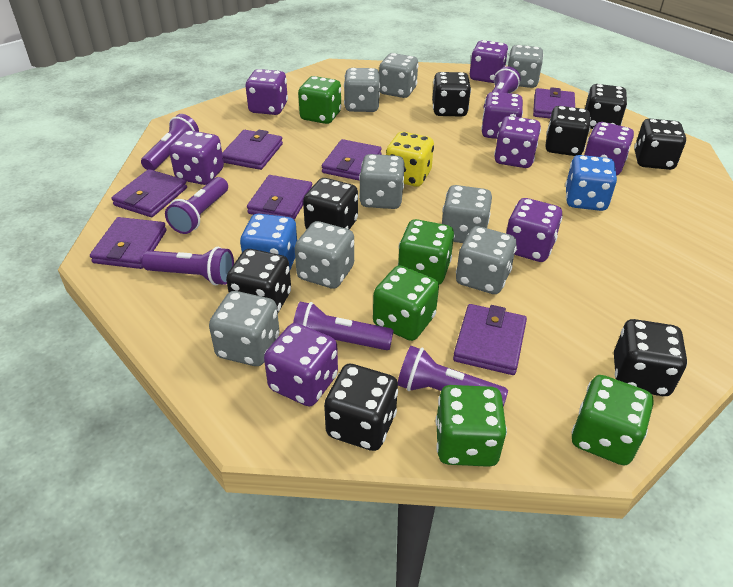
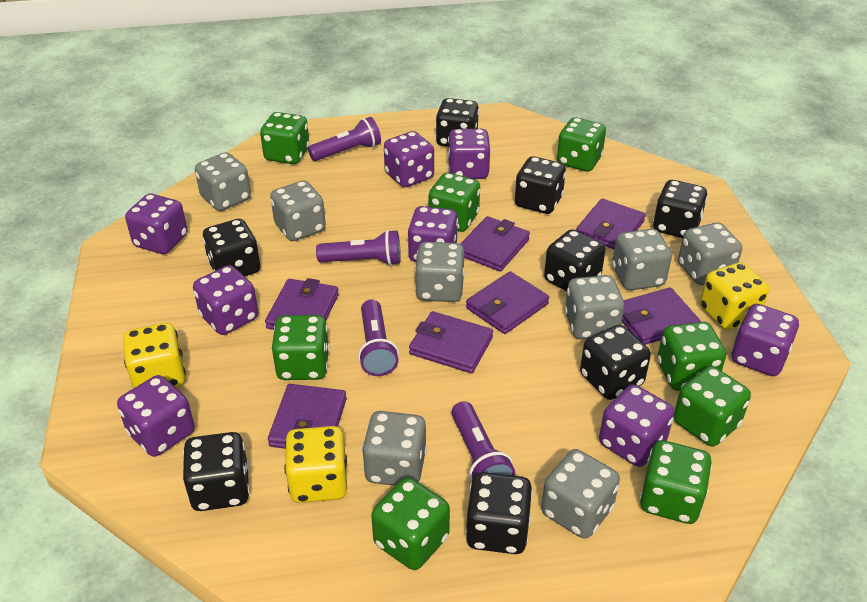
blue dice: [240,213,297,269] [565,155,617,211] = 2 -> none = 0
green dice: [298,76,341,124] [373,265,439,341] [398,219,454,284] [436,385,507,467] [571,375,653,465] = 5 -> [260,112,309,164] [272,315,329,380] [371,478,450,570] [429,173,480,232] [557,117,606,172] [640,440,712,524] [658,322,726,391] [674,366,751,446] = 8
purple flashlight: [141,114,199,170] [142,247,234,285] [165,177,228,234] [293,302,394,350] [398,346,508,406] [484,66,520,107] = 6 -> [308,117,381,161] [316,230,401,266] [358,299,399,376] [452,401,515,481] = 4
yellow dice: [386,132,434,187] = 1 -> [123,323,186,389] [285,426,347,503] [700,262,769,330] = 3

